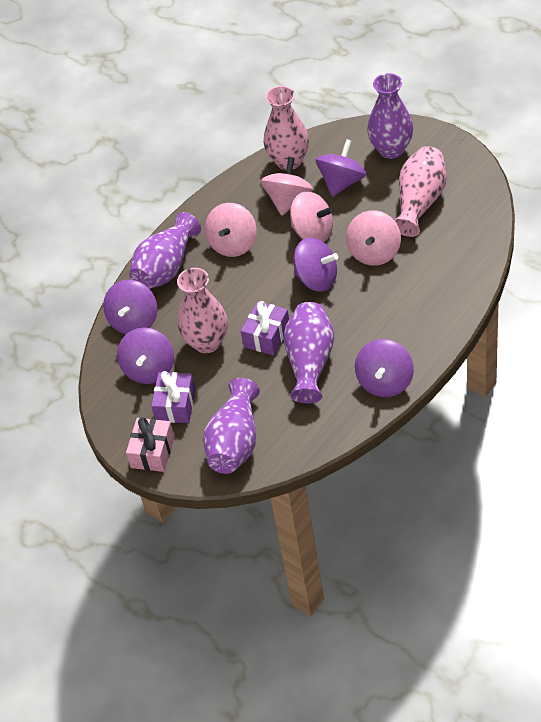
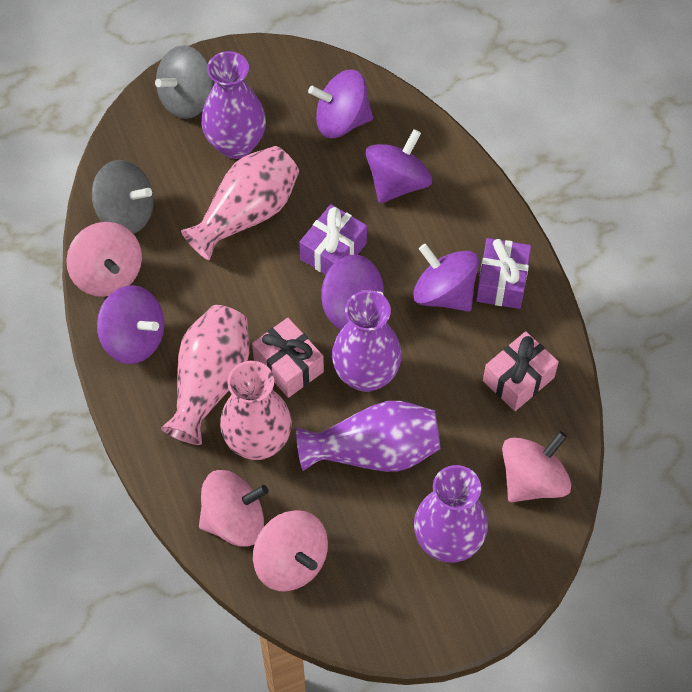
grey spinning top: none = 0 -> [92,160,154,234] [155,45,213,119] = 2
pink gift: [126,417,175,472] = 1 -> [252,318,324,398] [483,331,559,411] = 2

